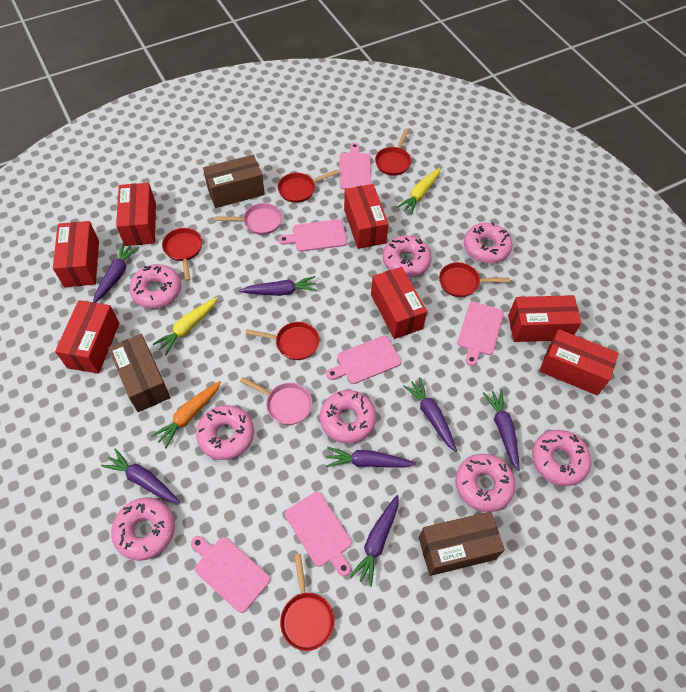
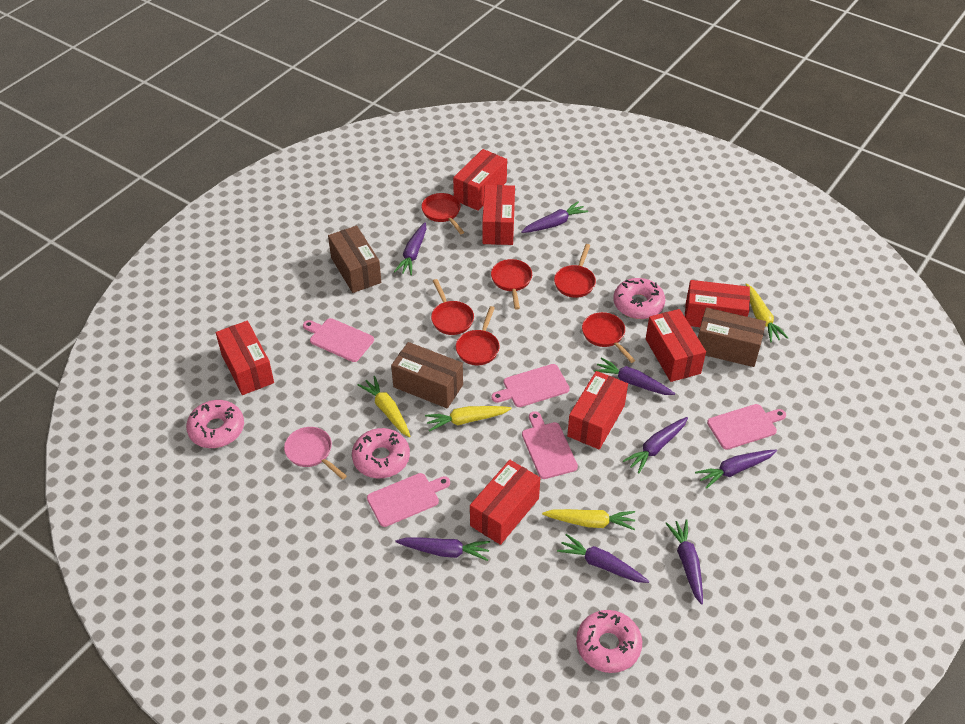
orange carrot: [151,381,221,448] = 1 -> none = 0
pink cutting board: [191,536,270,613] [279,219,347,252] [285,492,352,576] [326,335,401,384] [340,143,371,189] [457,302,504,366] = 6 -> [303,318,374,362] [367,473,450,527] [491,364,570,407] [522,411,578,479] [707,404,786,450] = 5
pink donut: [111,497,175,561] [129,264,181,309] [196,405,254,460] [320,390,376,444] [383,235,432,277] [455,454,516,512] [464,222,513,264] [532,430,591,486] = 8 -> [186,400,244,448] [352,428,410,478] [576,610,642,673] [613,278,665,319] = 4
pink pan: [215,203,282,235] [240,377,312,425] = 2 -> [284,427,347,480] = 1
purple carrot: [93,242,139,303] [101,448,180,504] [239,276,317,296] [326,447,416,468] [350,495,399,587] [403,377,457,452] [483,389,519,471] = 7 -> [394,222,426,275] [396,537,491,561] [521,201,588,233] [557,534,649,583] [594,357,675,395] [623,417,688,473] [665,519,703,605] [695,450,777,489] = 8
yellow carrot: [153,297,218,355] [397,168,441,215] = 2 -> [358,376,411,437] [425,406,512,431] [542,509,635,530] [745,283,788,342] = 4

